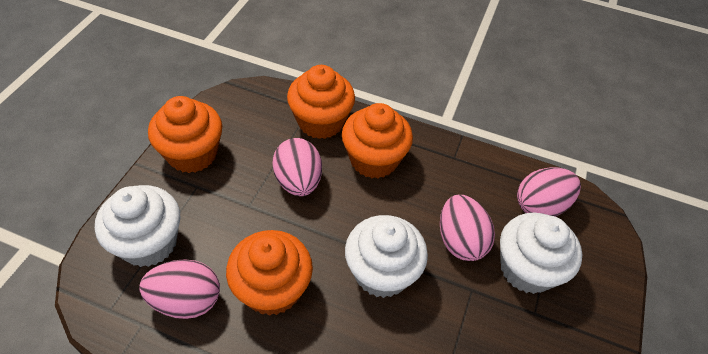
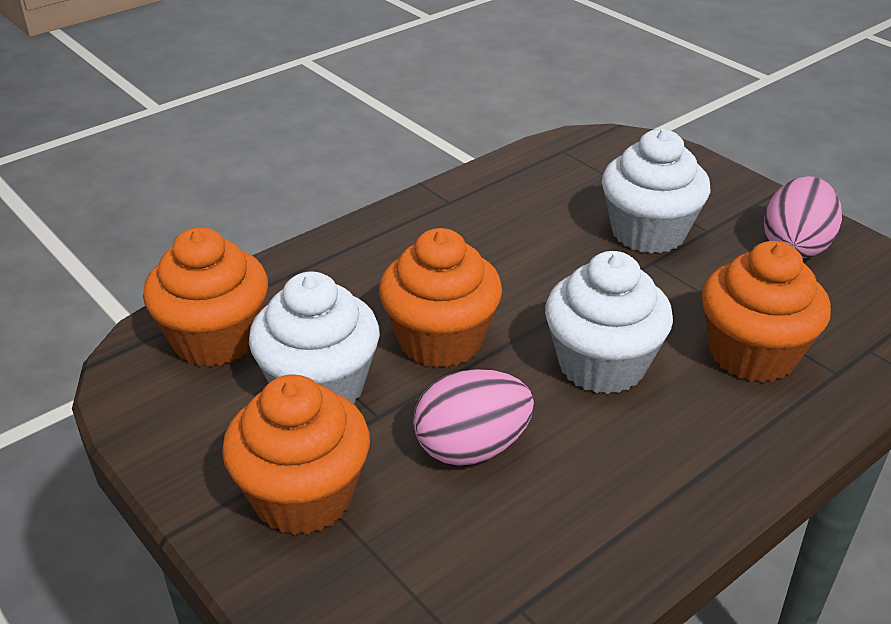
pink egg: [139,259,220,319] [272,138,322,196] [440,195,495,261] [517,167,581,217] = 4 -> [413,369,534,466] [764,176,842,258] = 2

